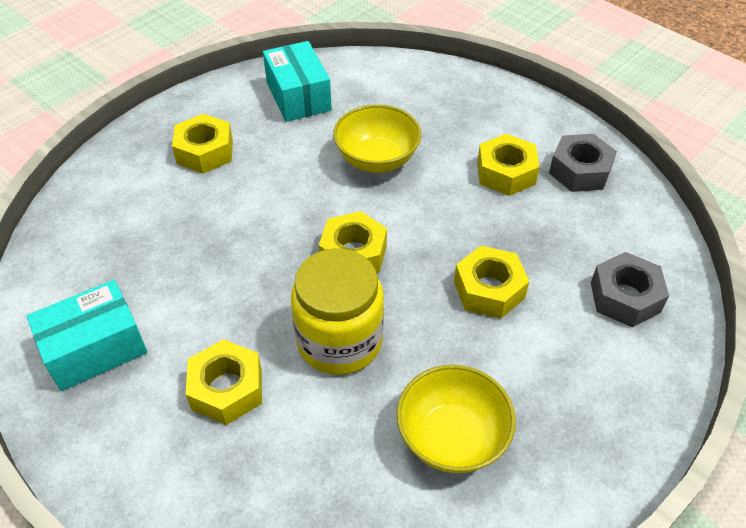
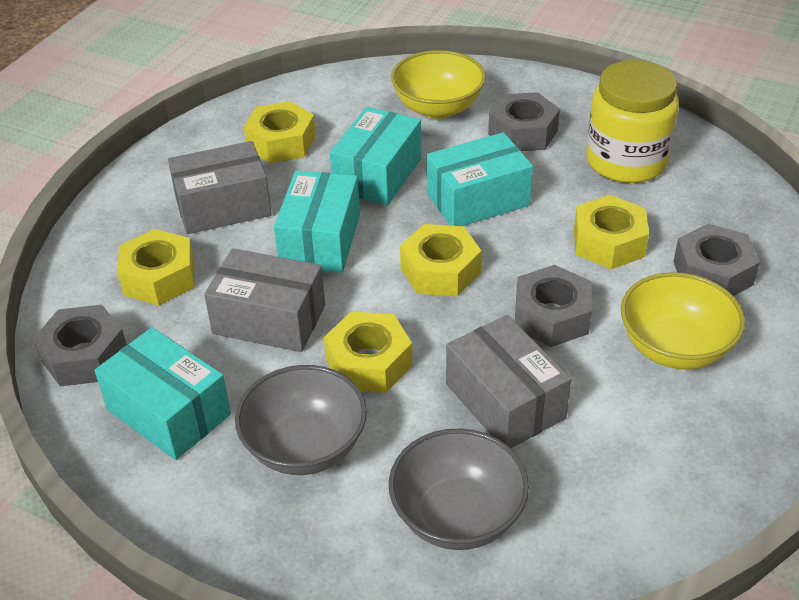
grey bowl: none = 0 -> [235,365,367,475] [389,428,529,550] = 2
grey box: none = 0 -> [168,141,272,234] [204,248,325,352] [446,315,571,448] = 3
grey nut: [549,134,617,192] [591,252,669,327] = 2 -> [33,305,127,386] [488,92,560,151] [515,265,592,347] [673,223,760,296] = 4
turquoise box: [26,280,147,391] [263,41,332,122] = 2 -> [94,327,231,460] [274,170,360,273] [330,107,421,206] [426,132,533,226] = 4

